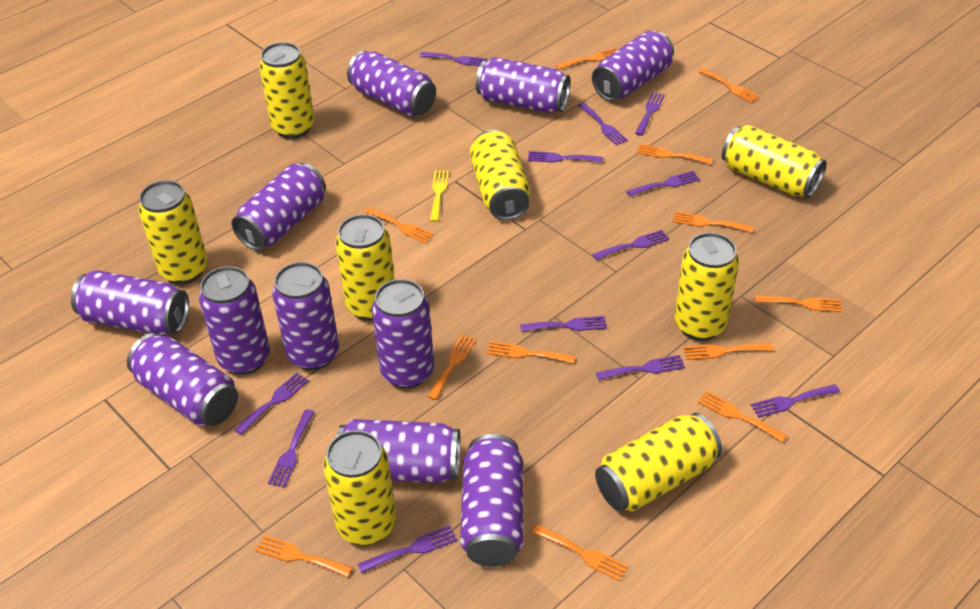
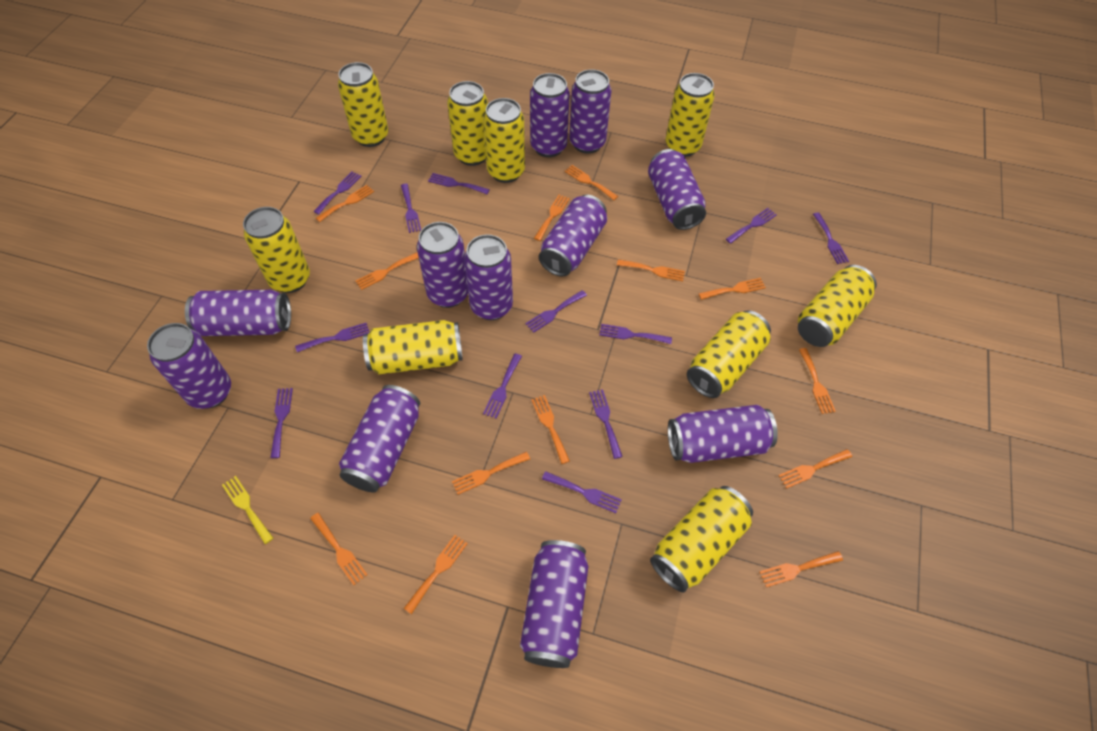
orange fork: [255,535,353,577] [364,207,434,243] [427,334,477,400] [487,341,575,364] [532,524,628,582] [556,48,617,70] [637,144,713,164] [673,211,754,232] [684,343,774,360] [698,68,760,103] [698,391,787,442] [755,295,842,312] = 12 -> [310,513,368,585] [316,185,374,222] [355,252,419,290] [404,535,468,614] [452,452,530,495] [531,395,570,464] [534,195,570,241] [565,165,618,200] [617,259,685,281] [699,278,766,300] [759,551,843,587] [778,449,852,489] [799,348,836,414] = 13
yellow can: [138,180,208,284] [259,42,315,139] [323,430,396,546] [335,214,395,321] [470,130,531,220] [595,413,722,511] [674,232,739,341] [722,125,827,198] = 8 -> [243,207,310,293] [338,62,389,147] [363,320,463,374] [447,81,488,166] [483,98,525,183] [650,486,753,593] [666,73,715,157] [687,310,771,398] [798,265,877,347] = 9

